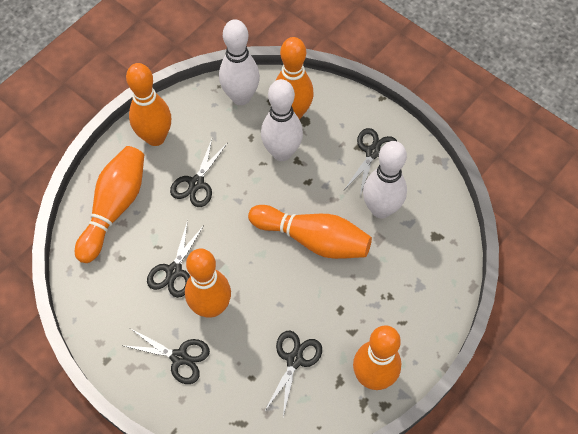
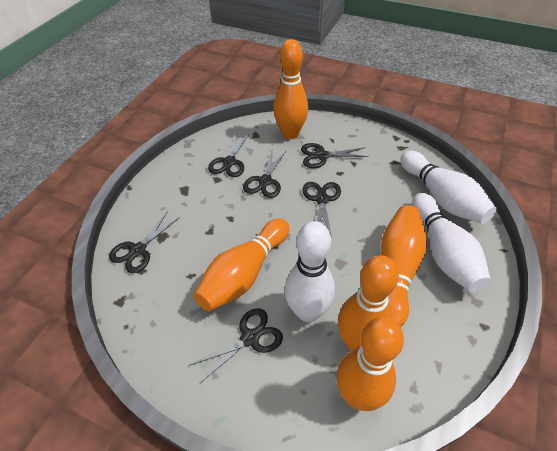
black scissors: [121,328,210,384] [147,220,204,298] [170,139,227,207] [264,331,322,417] [344,128,397,196] = 5 -> [109,211,180,273] [189,308,283,383] [208,133,250,177] [243,151,286,198] [301,143,369,168] [302,182,341,237] = 6
orange bowling pin: [75,146,144,263] [126,63,171,146] [185,249,231,318] [248,205,372,259] [275,37,314,120] [353,325,401,390] = 6 -> [194,218,289,311] [274,39,308,139] [337,317,404,411] [338,255,399,351] [381,205,427,328] = 5

